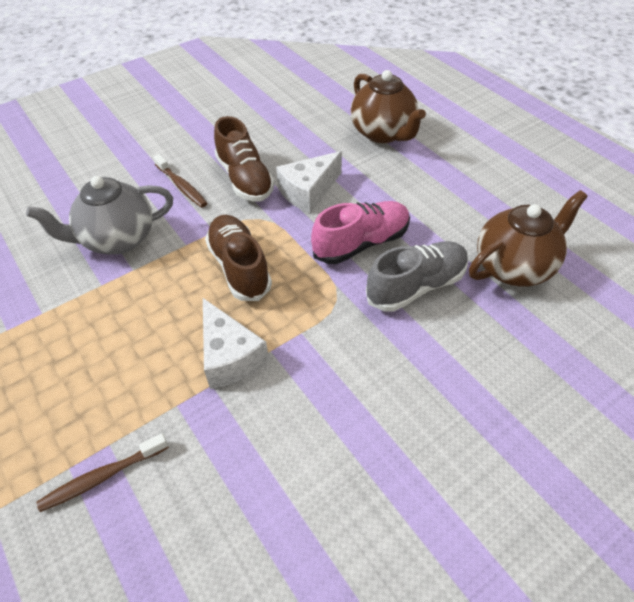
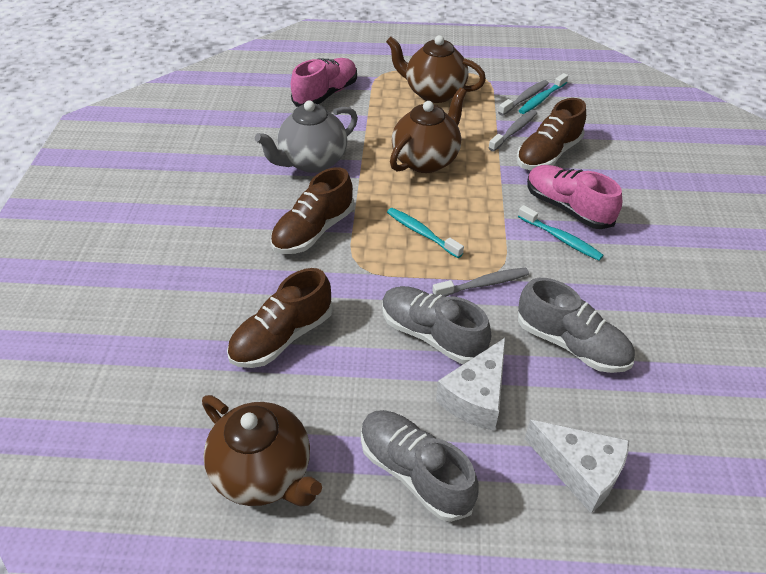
brown shoe: [205,215,272,301] [214,116,274,202] = 2 -> [227,268,333,368] [271,167,354,254] [516,98,586,170] = 3
brown teapot: [351,70,426,143] [469,190,588,287] = 2 -> [202,395,322,507] [386,35,486,103] [390,88,467,173] = 3
brown toothbrush: [36,433,169,512] [153,154,207,208] = 2 -> none = 0
grey shoe: [366,241,469,312] = 1 -> [361,410,479,522] [382,286,491,364] [518,278,635,373] = 3
grey toothbrush: none = 0 -> [432,268,529,296] [489,110,537,152] [498,80,549,116] = 3
pink shoe: [311,201,410,264] = 1 -> [291,58,357,107] [527,165,622,229] = 2
turquoise toothbrush: none = 0 -> [387,208,464,258] [518,205,604,261] [519,73,568,114] = 3

